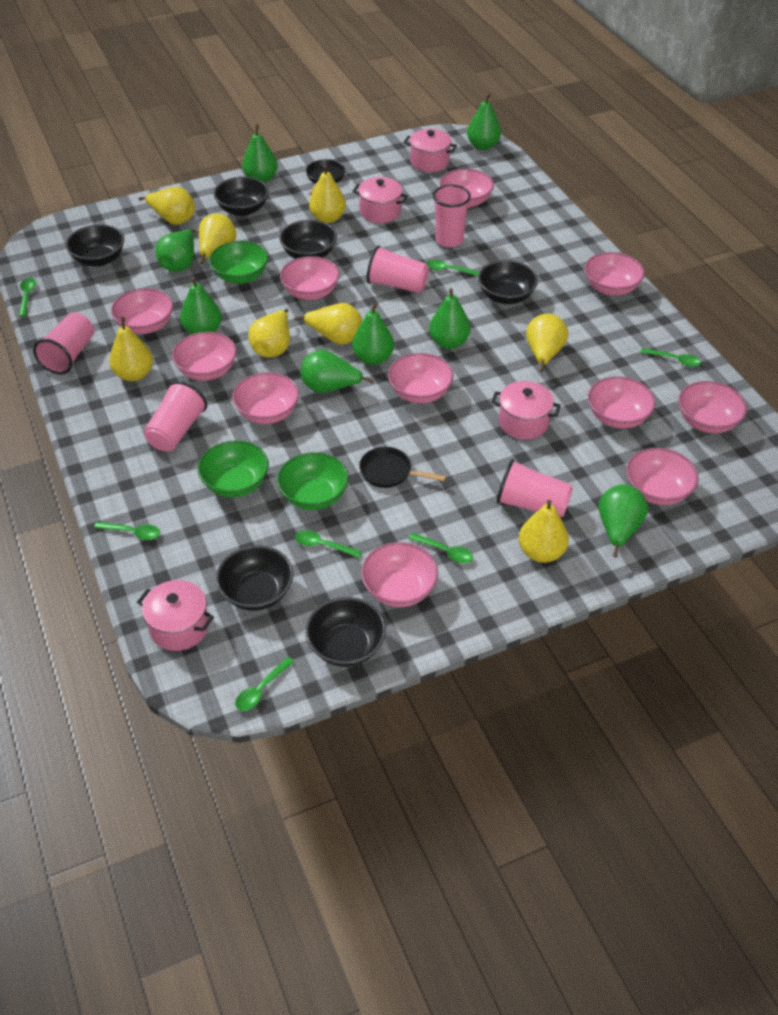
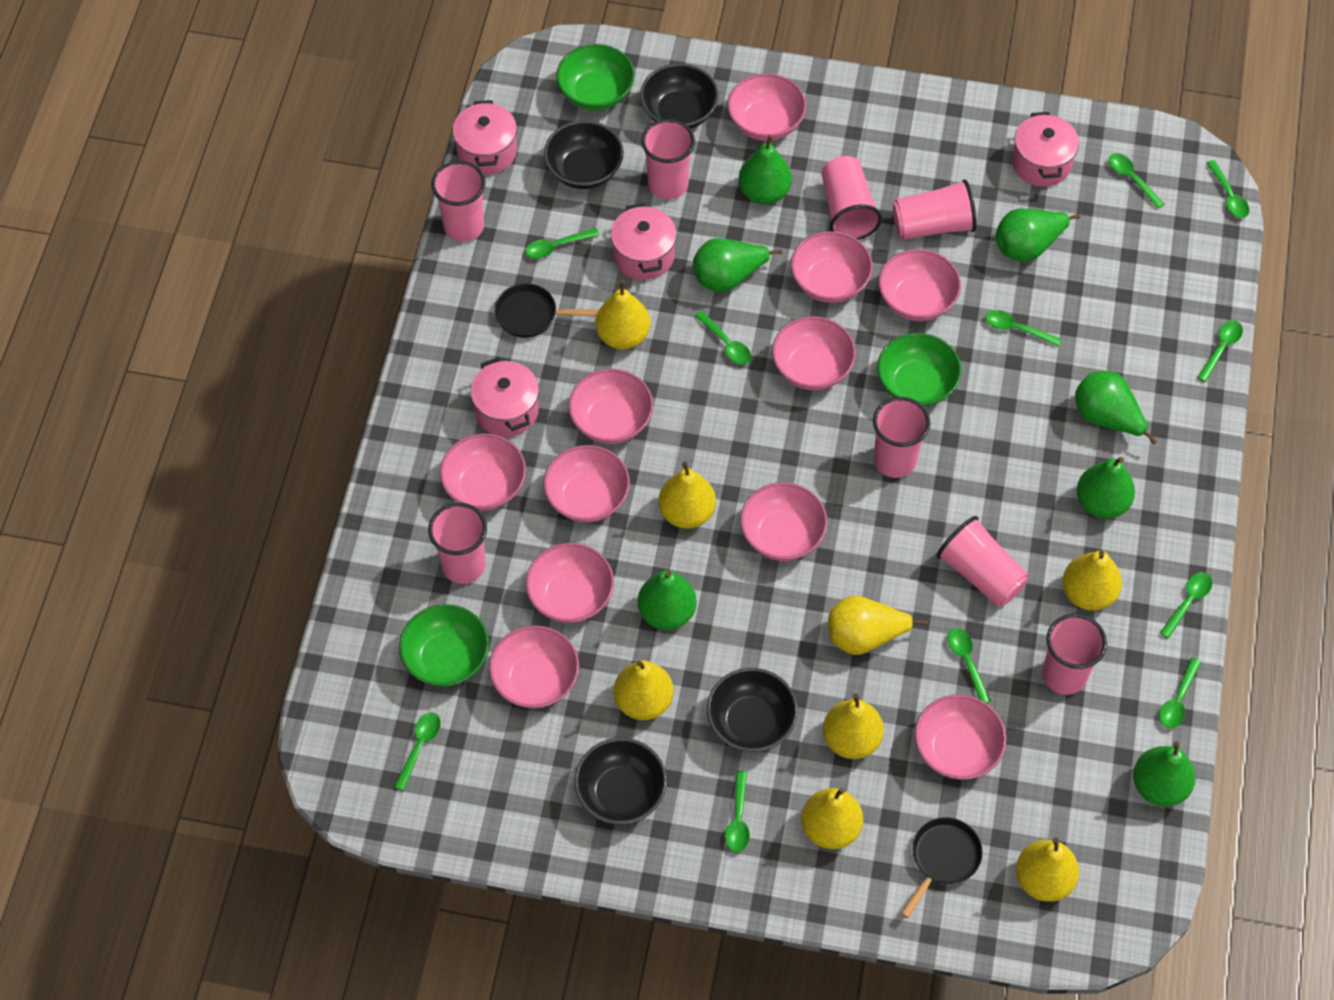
black bowl: [66,224,124,267] [214,177,269,216] [216,545,293,611] [279,220,337,259] [305,597,386,667] [478,260,538,304] = 6 -> [544,120,624,189] [574,738,667,825] [640,63,719,129] [707,668,798,752] = 4
green pear: [155,229,195,272] [180,277,222,334] [242,124,278,183] [301,349,374,393] [352,302,394,365] [429,288,471,349] [467,93,501,150] [598,484,648,557] = 8 -> [638,570,697,630] [693,238,783,293] [738,135,792,204] [996,208,1081,262] [1075,371,1157,445] [1077,457,1135,519] [1133,741,1196,807] = 7
green spoon: [19,278,36,317] [94,522,160,540] [235,657,294,711] [295,530,362,558] [408,533,473,563] [426,260,479,276] [641,348,701,367] = 7 -> [394,712,441,791] [526,228,599,259] [695,311,751,365] [725,771,750,852] [947,628,991,703] [986,310,1061,346] [1109,153,1164,209] [1159,658,1201,729] [1160,572,1213,639] [1197,320,1243,382] [1207,160,1250,218] = 11
pink cup: [33,313,94,374] [144,381,207,451] [367,245,429,293] [433,185,471,247] [497,459,573,517] = 5 -> [428,503,487,584] [431,161,486,242] [641,119,695,200] [821,156,882,240] [873,397,931,478] [893,179,977,240] [937,516,1029,607] [1042,614,1107,695] = 8

